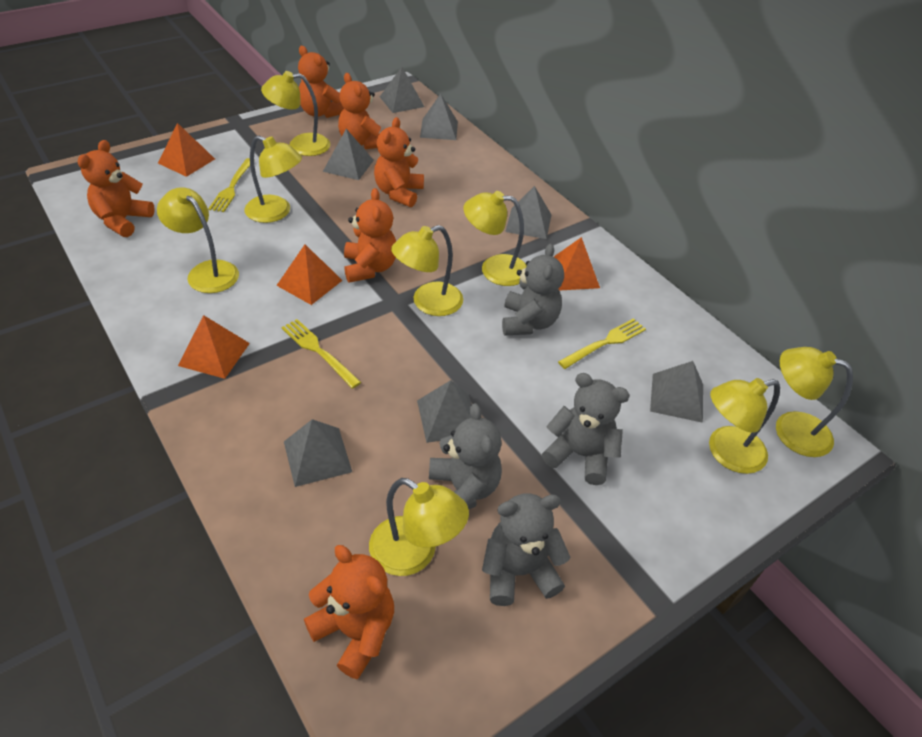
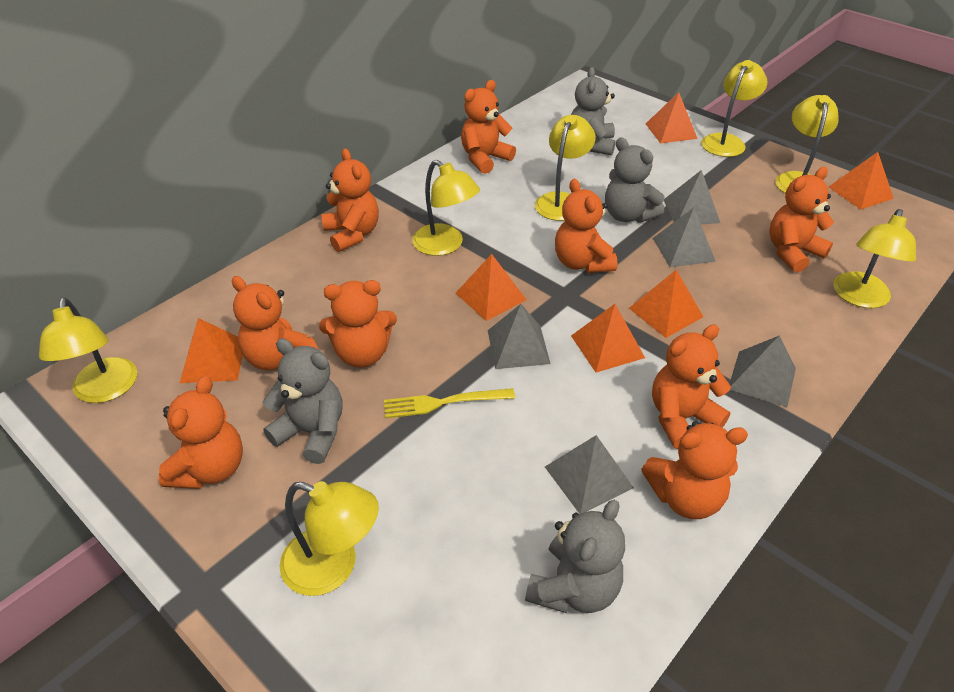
grey pyramid: [284,419,352,487] [323,129,374,180] [380,67,424,113] [417,380,472,443] [420,94,458,140] [505,186,551,239] [650,361,703,423] = 7 -> [488,304,551,369] [545,435,634,514] [653,208,716,267] [664,170,720,224] [730,335,796,407] = 5
orange pyramid: [158,123,215,177] [178,315,250,379] [276,245,343,305] [554,237,600,291] = 4 -> [180,318,243,383] [456,254,527,321] [571,304,645,373] [629,270,703,338] [646,92,698,143] [829,152,894,210] = 6
orange teddy bear: [78,140,155,237] [298,46,344,118] [304,545,394,679] [338,73,381,149] [344,188,396,283] [374,117,424,207] = 6 -> [159,376,243,489] [232,276,318,370] [319,280,397,368] [322,148,379,252] [461,80,516,174] [555,179,617,273] [641,421,748,519] [652,324,731,449] [769,167,834,273] = 9
yellow fork: [208,158,255,212] [281,319,361,389] [558,318,646,369] = 3 -> [384,388,515,418] = 1
yellow lamp: [157,187,239,293] [244,135,302,223] [261,71,330,156] [369,478,469,576] [391,225,463,316] [463,191,527,286] [709,378,780,474] [776,347,853,457] = 8 -> [39,297,137,403] [279,481,379,596] [412,160,480,256] [535,115,596,221] [701,60,767,157] [775,95,839,194] [833,209,916,308] = 7

